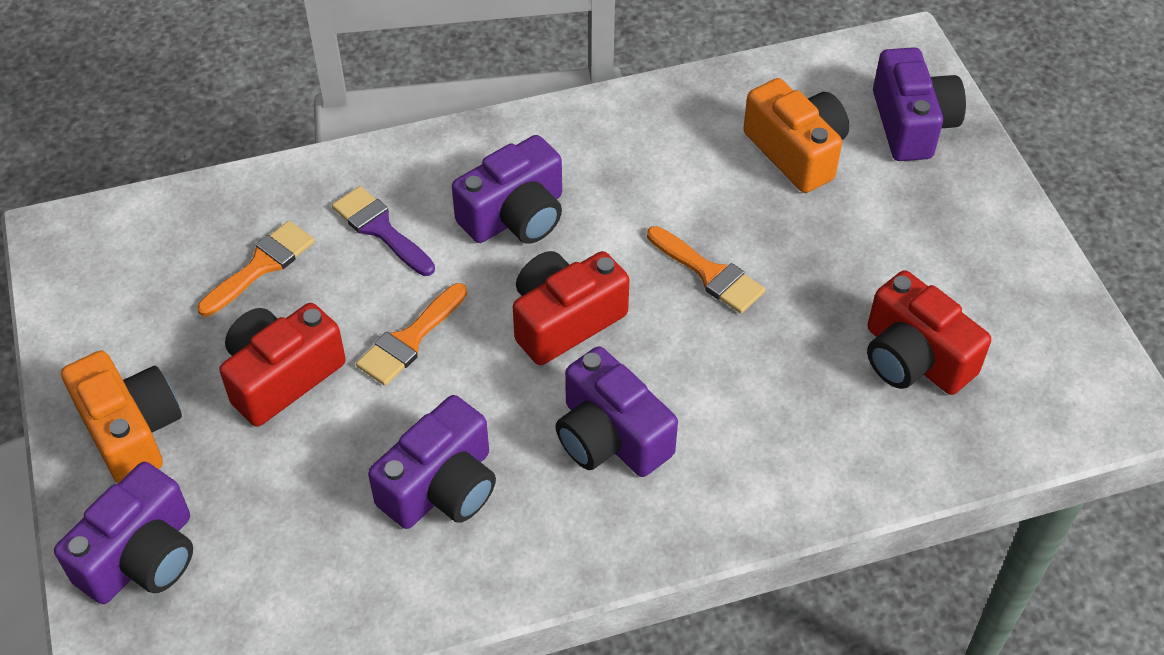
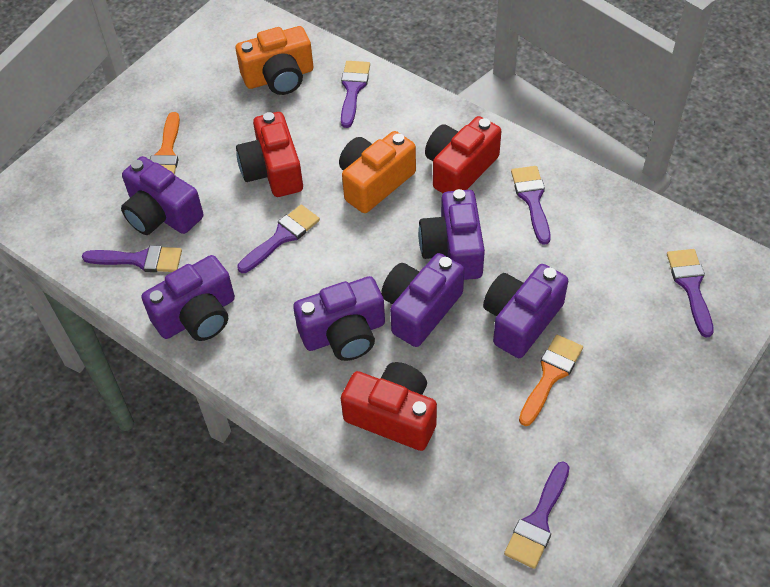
orange brush: [197,221,315,317] [356,283,467,386] [647,226,765,314] = 3 -> [150,112,180,175] [519,335,583,426] = 2
purple brush: [332,186,435,276] = 1 -> [82,245,182,272] [237,205,320,273] [341,61,370,128] [504,461,570,569] [511,166,550,245] [667,249,714,337] = 6
purple camera: [54,462,193,604] [368,395,496,529] [452,135,562,244] [555,346,678,477] [873,47,966,161] = 5 -> [121,156,204,235] [141,255,235,341] [293,276,385,361] [381,253,464,347] [418,189,485,280] [483,264,568,358] = 6

